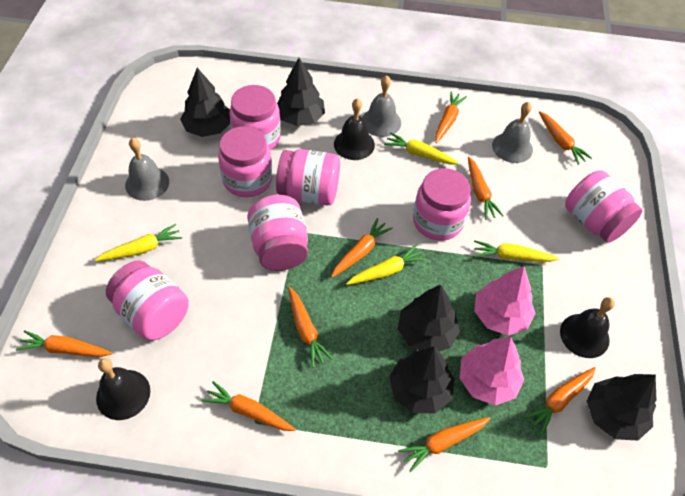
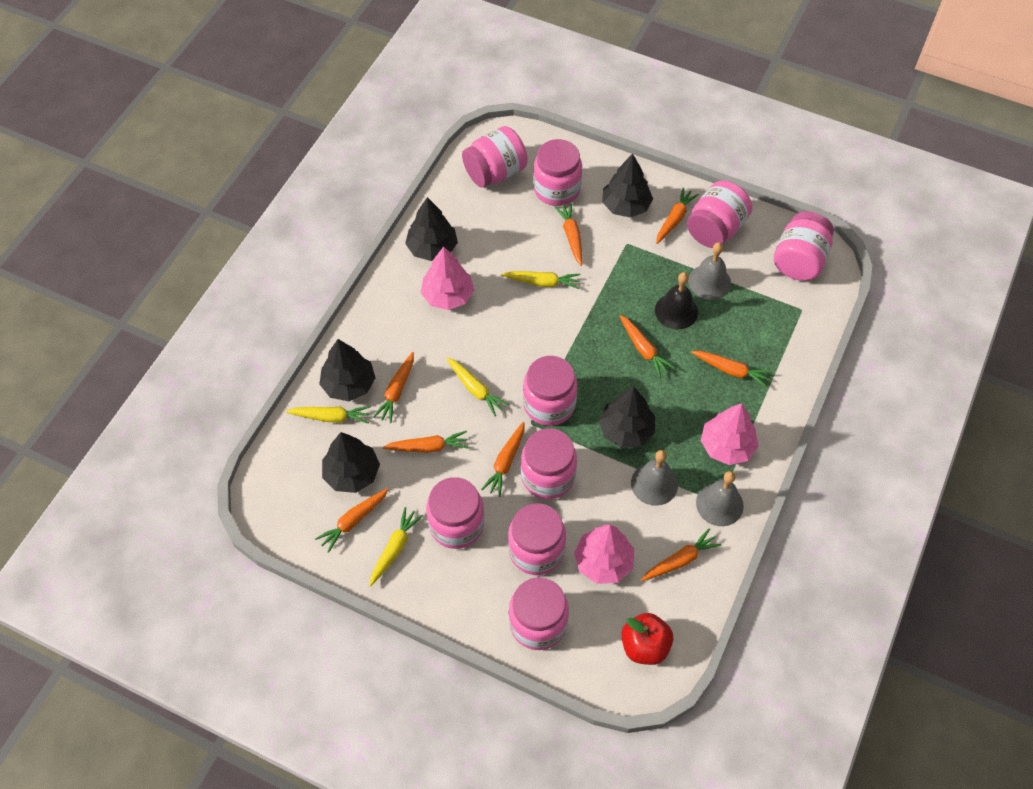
black bell: [96,358,150,420] [334,98,375,160] [560,297,615,358] = 3 -> [655,272,698,330] = 1
pink jar: [106,260,189,341] [218,126,272,197] [229,85,281,150] [247,195,308,271] [276,149,340,206] [413,168,471,241] [565,170,643,243] = 7 -> [426,477,484,549] [462,126,528,188] [508,503,566,575] [509,578,569,650] [521,428,577,499] [523,356,577,426] [533,139,582,206] [687,181,752,248] [774,211,834,281] = 9
pink tree: [460,337,524,405] [474,266,535,335] = 2 -> [421,246,474,310] [574,524,634,584] [701,403,759,465] = 3
red apple: none = 0 -> [621,613,673,665] = 1

